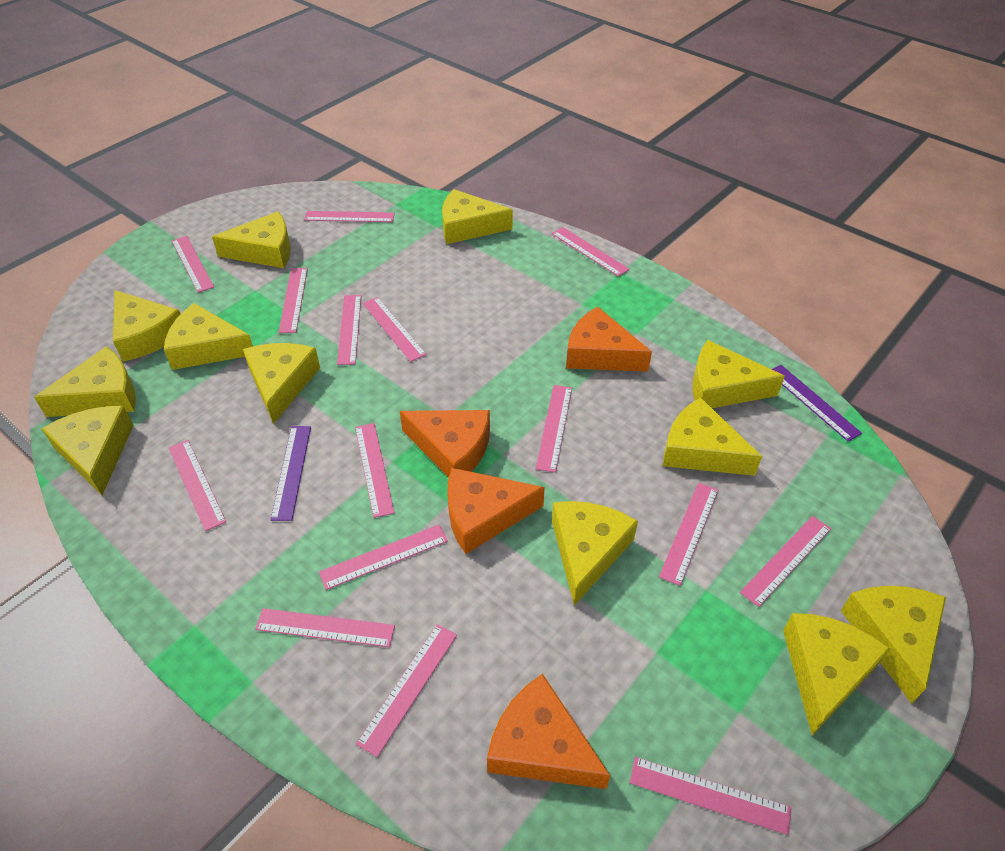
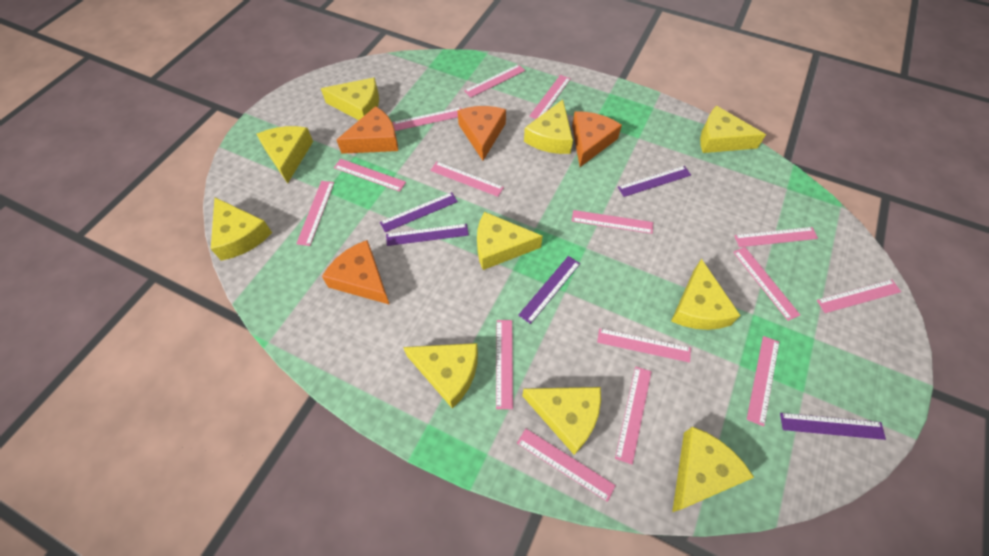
purple ruler: [271,426,311,521] [772,365,862,442] = 2 -> [380,192,458,232] [386,224,469,246] [518,256,580,324] [618,166,691,197] [780,413,886,440] = 5
yellow cheese: [34,346,136,417] [41,406,134,495] [113,290,181,361] [164,303,253,370] [212,211,291,268] [243,343,320,424] [442,189,513,244] [552,501,638,606] [663,398,762,476] [692,340,785,408] [783,613,890,736] [841,586,946,704] = 12 -> [211,198,272,261] [257,126,313,183] [321,77,379,120] [403,343,478,409] [477,212,543,270] [522,387,601,455] [524,100,573,154] [671,259,741,330] [672,427,754,512] [700,106,766,153] = 10

